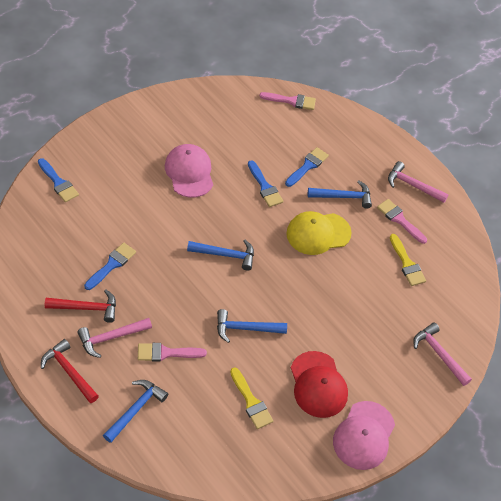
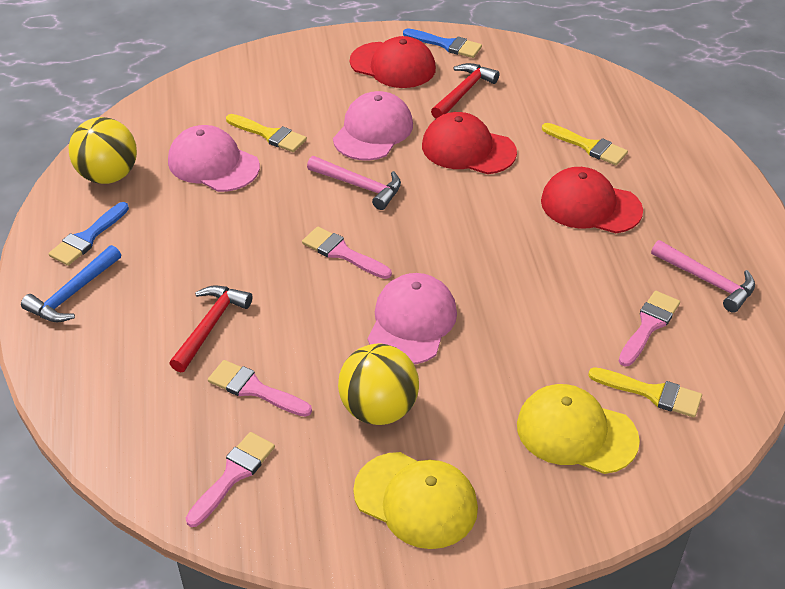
blue brush: [38,158,79,202] [84,243,136,290] [248,160,283,207] [285,147,329,187] = 4 -> [49,202,129,266] [403,28,482,58] = 2
blue hammer: [103,380,168,443] [187,240,254,271] [217,309,287,343] [308,180,372,209] = 4 -> [21,245,121,322] = 1
pink brush: [138,343,207,361] [259,92,316,110] [377,199,427,244] = 3 -> [186,432,275,527] [208,360,312,417] [302,227,392,279] [619,291,680,366] = 4
pink cap: [165,144,213,198] [333,401,395,470] = 2 -> [168,125,260,192] [333,91,413,161] [368,273,457,364] = 3
pink hammer: [77,318,152,358] [388,161,449,203] [413,322,472,386] = 3 -> [307,156,401,210] [651,240,755,313] = 2
red cap: [291,351,348,418] = 1 -> [350,36,436,88] [422,112,517,174] [541,167,643,233] = 3
yellow ball: none = 0 -> [69,117,137,184] [338,344,419,425] = 2
yellow brush: [230,367,273,429] [390,234,426,286] = 2 -> [226,114,307,152] [542,123,628,165] [588,367,702,418] = 3
yellow cap: [286,211,352,255] = 1 -> [353,452,478,549] [517,384,640,474] = 2

